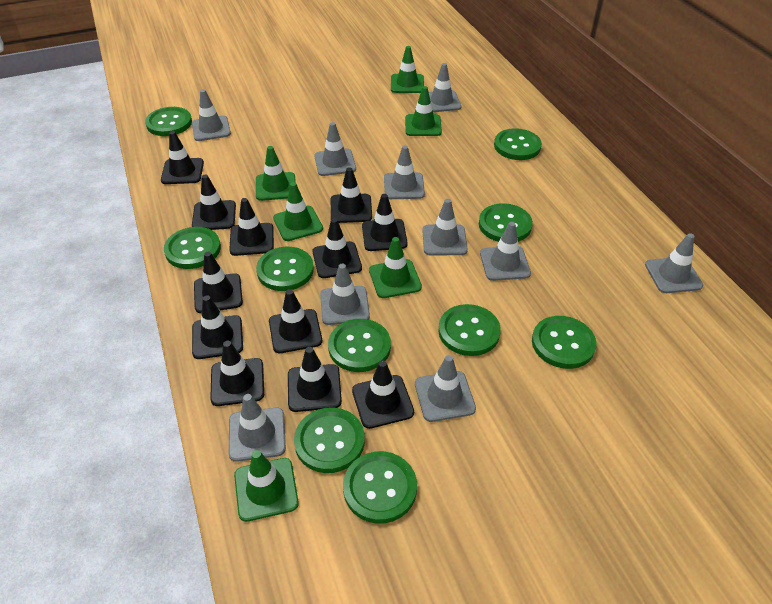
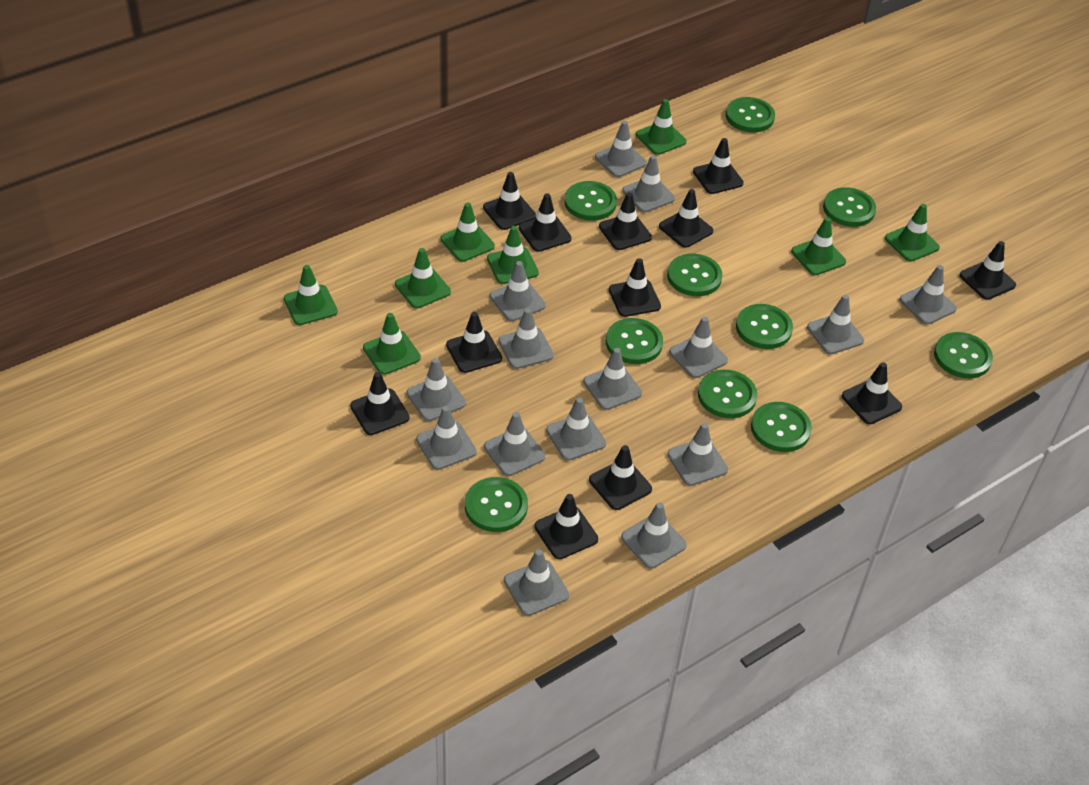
green traffic cone: [234,450,299,522] [256,146,296,201] [273,182,323,241] [369,237,422,298] [391,46,424,93] [405,86,442,136] = 6 -> [284,265,338,325] [363,313,421,375] [395,248,451,308] [440,203,495,262] [487,226,539,284] [636,99,686,155] [791,217,846,275] [885,204,940,262] = 8
grey traffic cone: [192,89,231,141] [229,394,286,462] [314,122,356,176] [320,264,370,325] [384,145,425,199] [415,355,476,422] [422,199,468,256] [429,63,461,112] [480,222,531,281] [645,233,703,293] = 10 -> [407,358,466,421] [416,406,477,470] [484,412,545,476] [490,261,546,321] [498,308,554,369] [504,549,569,616] [546,397,606,461] [583,348,642,410] [595,121,647,177] [621,502,687,569] [622,155,675,212] [667,423,728,486] [669,317,728,378] [807,295,864,354] [899,265,957,324] = 15

